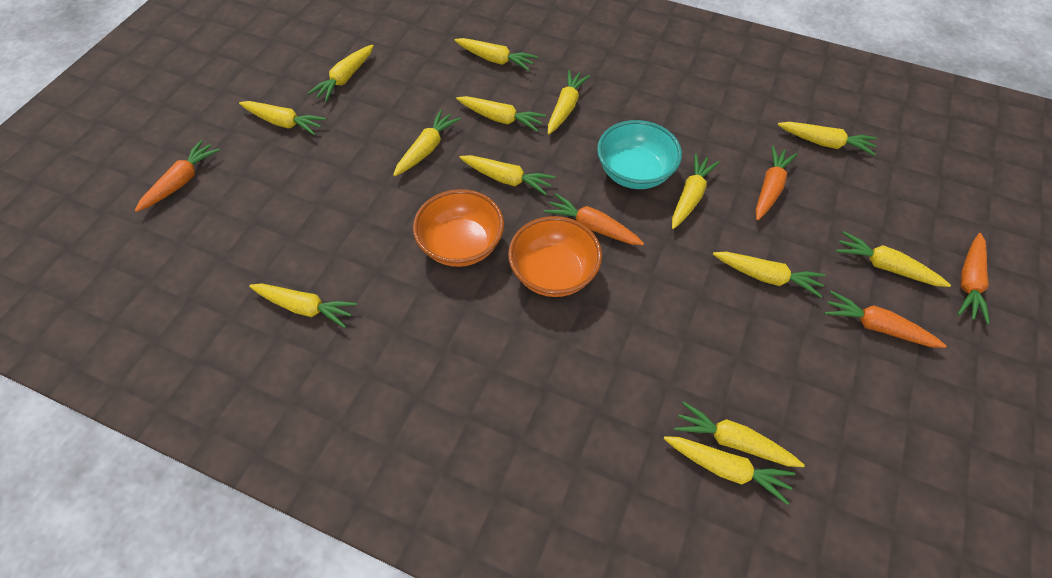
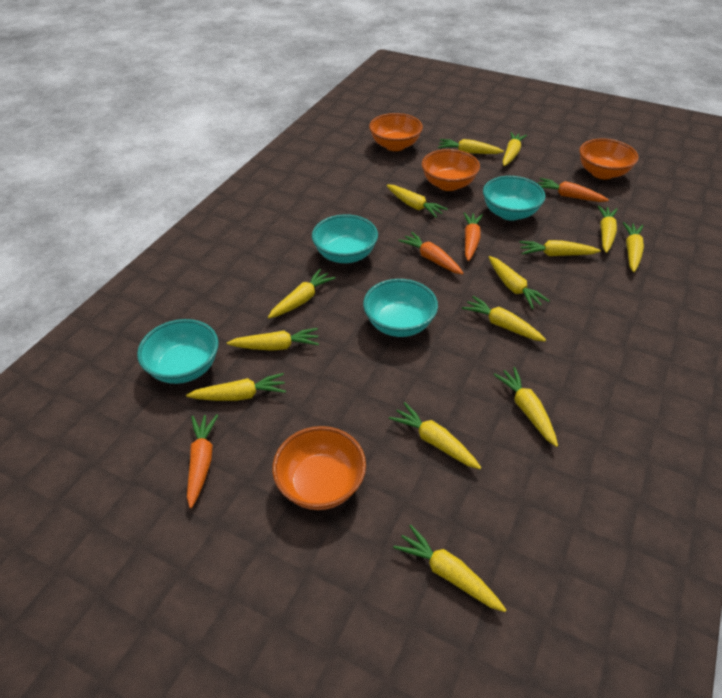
orange bowl: [413,189,504,267] [508,216,602,297] = 2 -> [272,426,366,510] [369,113,423,151] [422,149,480,191] [579,138,639,179] = 4
orange carrot: [135,140,220,212] [544,193,644,245] [756,146,797,221] [824,291,947,348] [958,233,990,324] = 5 -> [187,414,218,509] [398,232,464,275] [464,212,483,261] [538,178,609,202] = 4
turquoise bowl: [597,120,682,189] = 1 -> [137,319,219,384] [312,214,378,263] [363,279,438,337] [483,176,546,221] = 4

